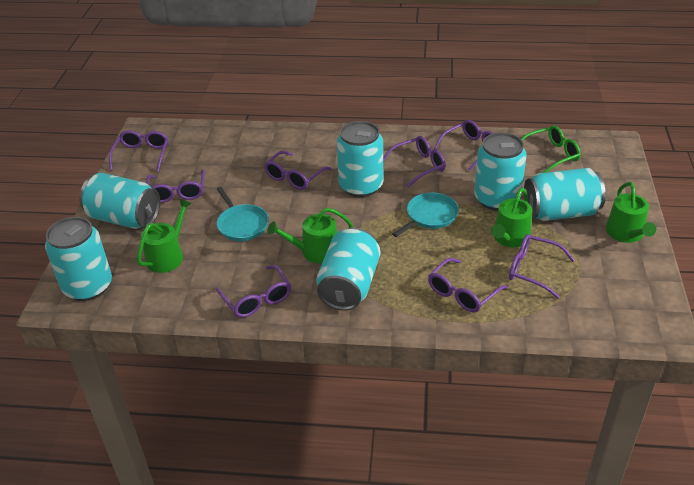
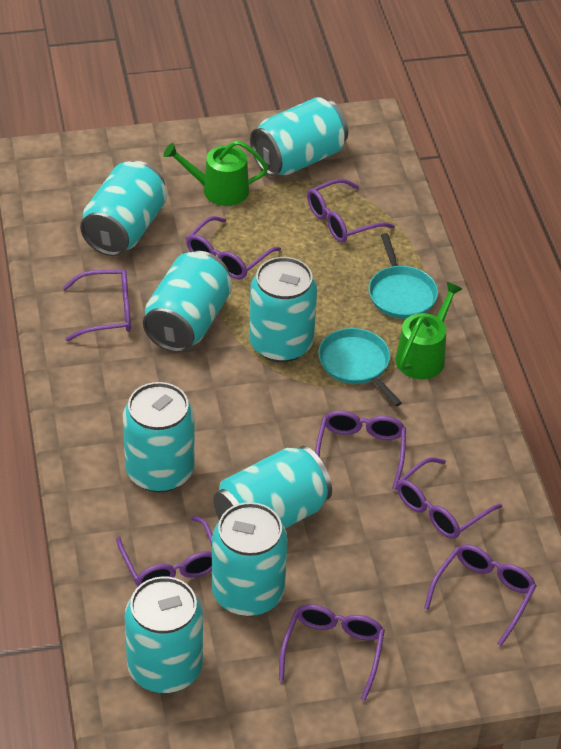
green glasses: [521,125,581,173] = 1 -> none = 0
green watering can: [137,199,192,273] [267,208,353,263] [491,188,532,248] [606,182,656,243] = 4 -> [164,140,268,206] [395,282,462,379] = 2
turquoise can: [45,217,112,301] [79,173,160,229] [316,228,380,311] [337,121,383,197] [474,132,527,211] [524,168,606,221] = 6 -> [80,161,167,256] [123,382,195,492] [125,576,203,693] [143,251,232,352] [212,502,288,616] [213,446,332,529] [249,257,317,362] [250,97,348,176] = 8

